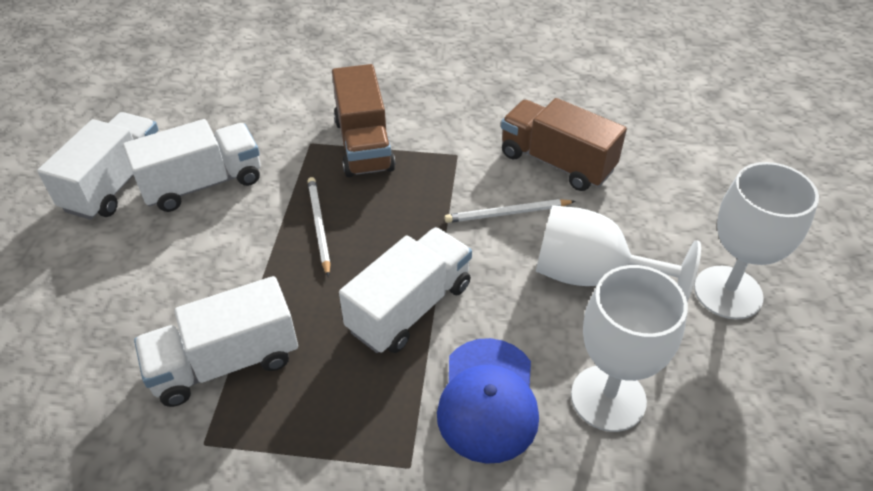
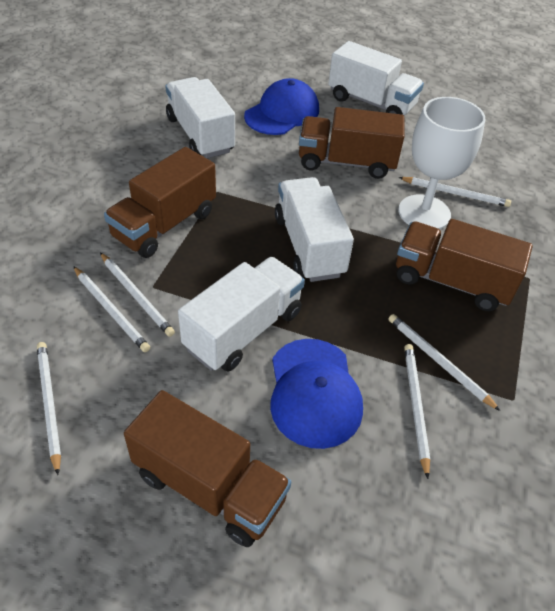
blue cap: [437,338,539,464] = 1 -> [244,78,319,135] [270,339,363,449] = 2
brown truck: [332,64,396,177] [501,98,627,191] = 2 -> [104,147,216,258] [124,390,291,547] [299,107,404,179] [396,219,533,311] = 4
white goblet: [536,205,701,301] [571,265,688,432] [694,162,819,320] = 3 -> [398,97,485,229] = 1
white pencil: [307,177,331,277] [444,199,575,223] = 2 -> [37,342,61,475] [73,266,150,352] [100,253,175,337] [388,314,500,411] [399,177,511,207] [404,344,430,479] = 6

